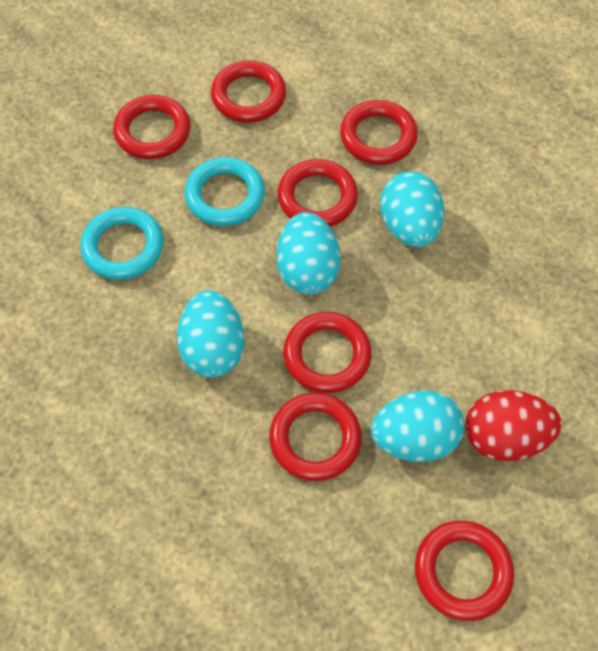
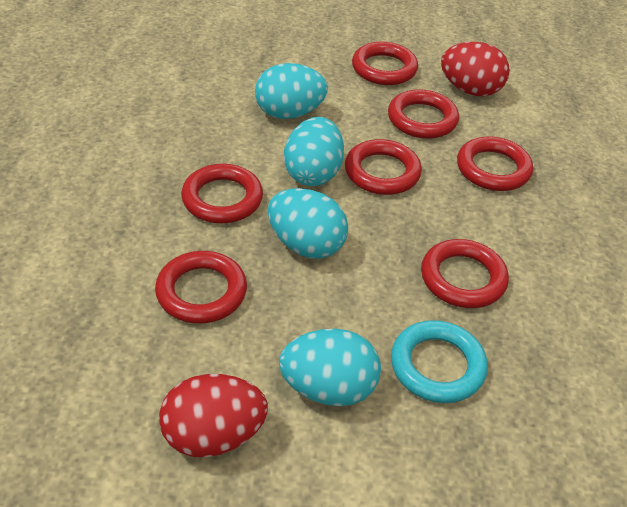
red egg: [465,390,562,461] = 1 -> [159,374,268,457] [441,42,510,96] = 2
turquoise ring: [80,207,164,280] [184,157,265,226] = 2 -> [391,320,488,403] = 1

